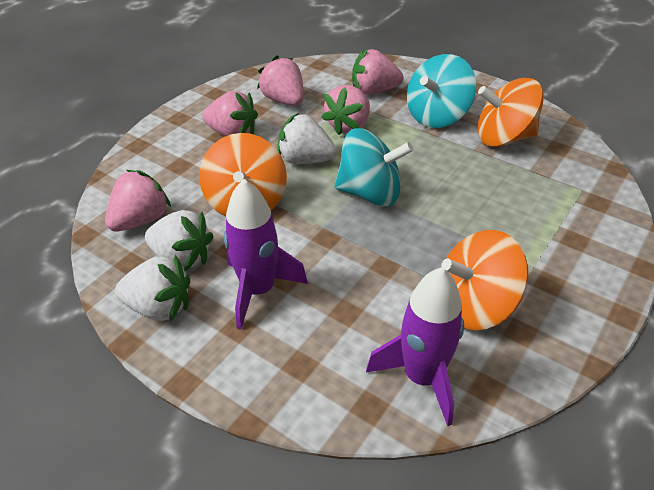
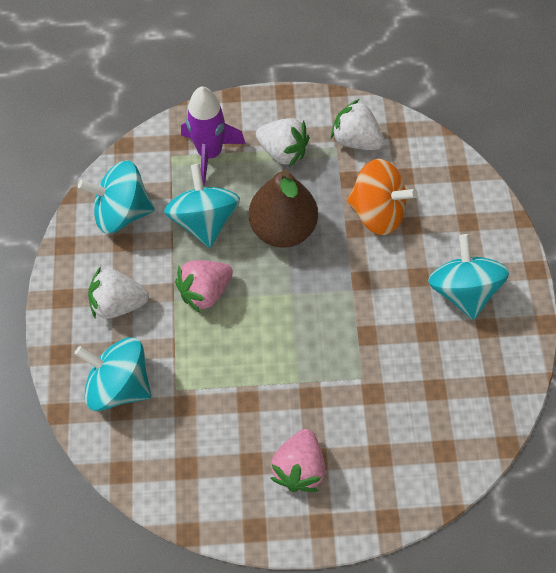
brown pear: none = 0 -> [249,169,318,248] = 1
orange spinning top: [199,133,287,217] [441,230,528,330] [478,78,544,147] = 3 -> [347,159,418,235] = 1
pink strawberry: [105,170,171,232] [202,91,258,136] [257,55,304,106] [321,85,370,135] [352,49,404,94] = 5 -> [175,260,233,313] [270,429,325,492] = 2
purple rocket: [224,179,308,329] [366,267,464,426] = 2 -> [181,86,245,186] = 1
turquoise spinning top: [334,128,413,207] [407,54,476,128] = 2 -> [75,337,151,411] [78,160,155,234] [164,164,240,248] [428,234,509,320] = 4

